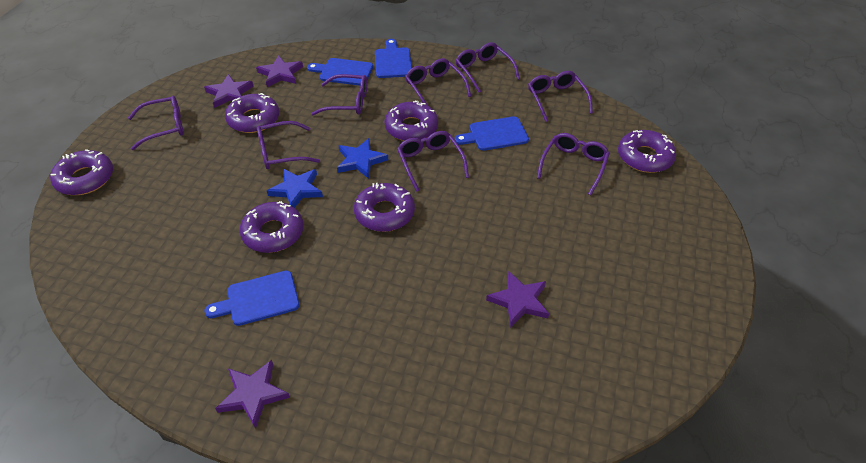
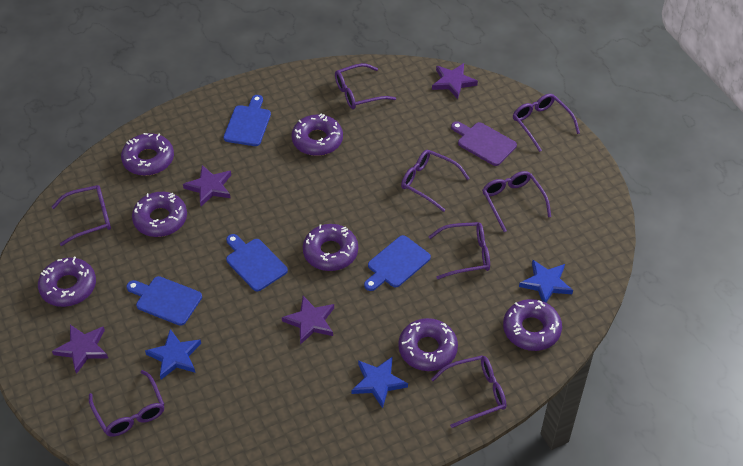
blue star: [267,169,323,208] [337,138,388,179] = 2 -> [145,329,201,379] [352,356,408,408] [519,260,573,303] = 3
purple cutting board: none = 0 -> [451,121,517,166] = 1
purple donut: [50,149,113,195] [225,93,279,133] [240,201,304,253] [354,183,415,232] [385,101,438,141] [618,130,676,173] = 6 -> [38,257,96,307] [121,133,174,176] [132,192,187,237] [291,113,343,156] [303,224,358,271] [398,318,458,371] [503,299,562,351] = 7

